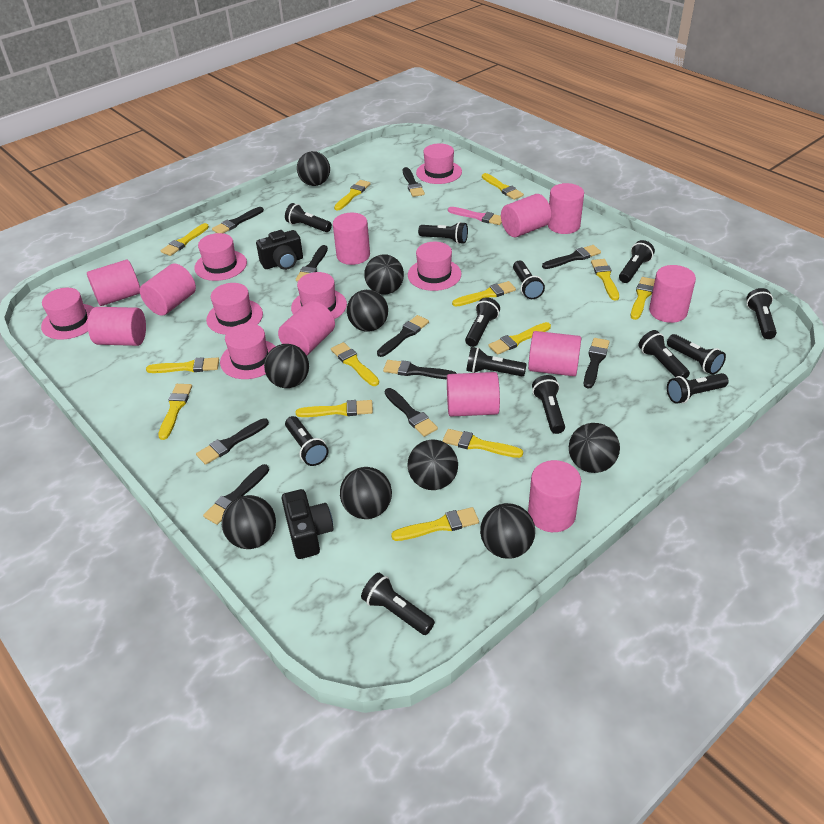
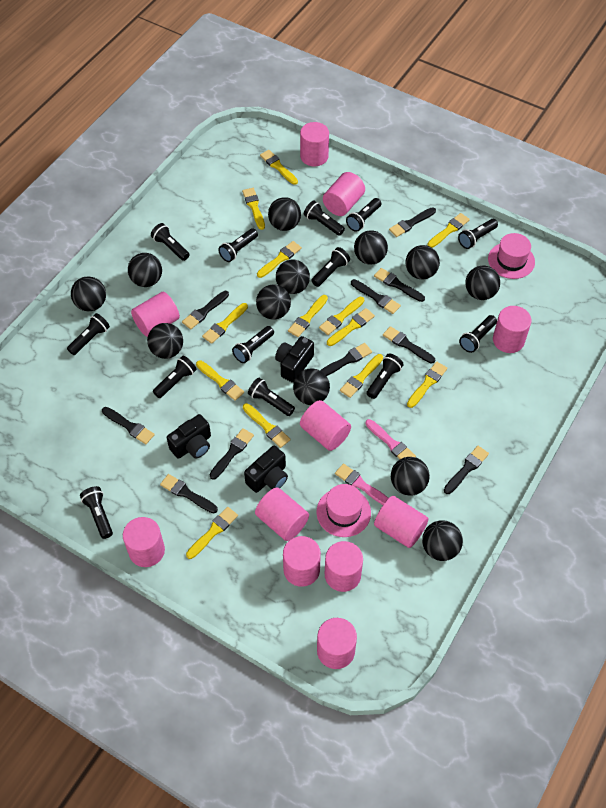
black ball: [222,495,276,549] [264,344,309,388] [297,151,330,186] [340,467,392,519] [347,290,388,331] [364,254,404,295] [407,439,458,490] [480,503,535,559] [569,423,620,473] = 9 -> [71,276,106,311] [128,253,162,287] [147,323,183,359] [256,285,291,320] [268,197,301,231] [276,260,310,294] [293,368,330,405] [354,230,388,265] [391,457,430,496] [406,245,440,280] [422,520,463,561] [465,265,500,300] = 12
black camera: [256,230,303,270] [282,489,333,559] = 2 -> [167,414,211,459] [244,446,288,493] [275,336,314,383] = 3
pink brush: [448,207,502,225] = 1 -> [335,464,389,505] [365,419,416,459] = 2
pink hat: [41,288,94,340] [194,233,247,281] [206,283,263,335] [220,323,276,379] [291,272,347,319] [408,242,461,291] [416,143,462,184] = 7 -> [316,484,371,537] [488,233,535,279] = 2

